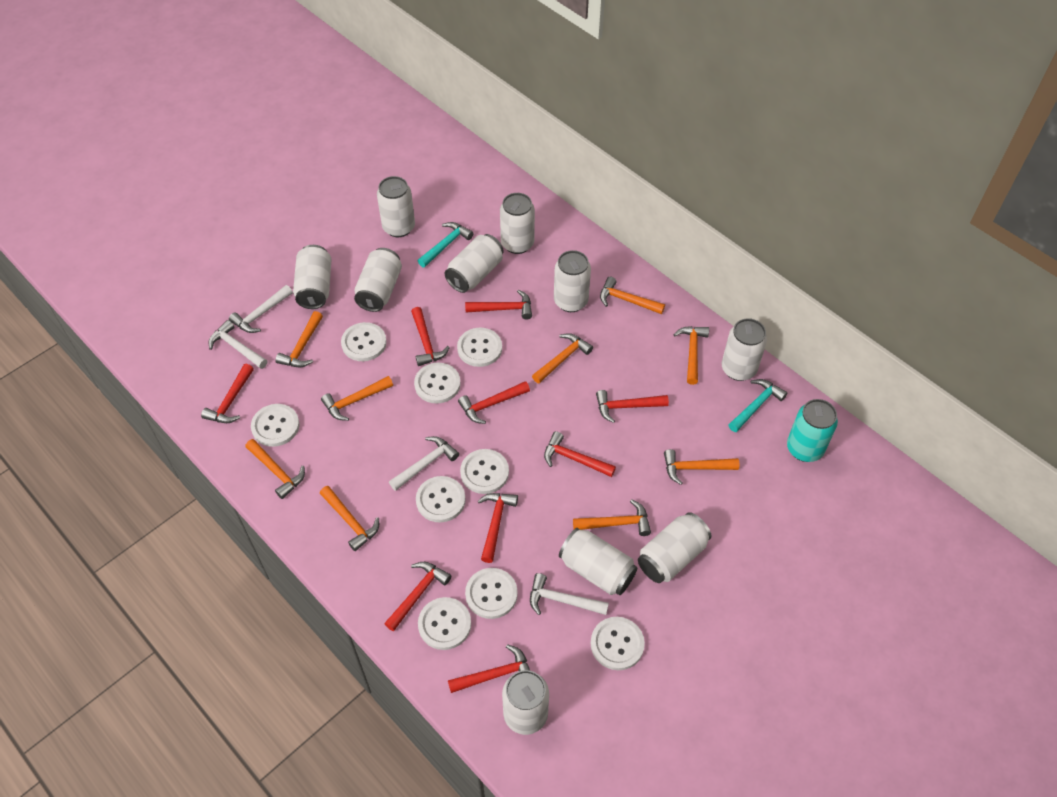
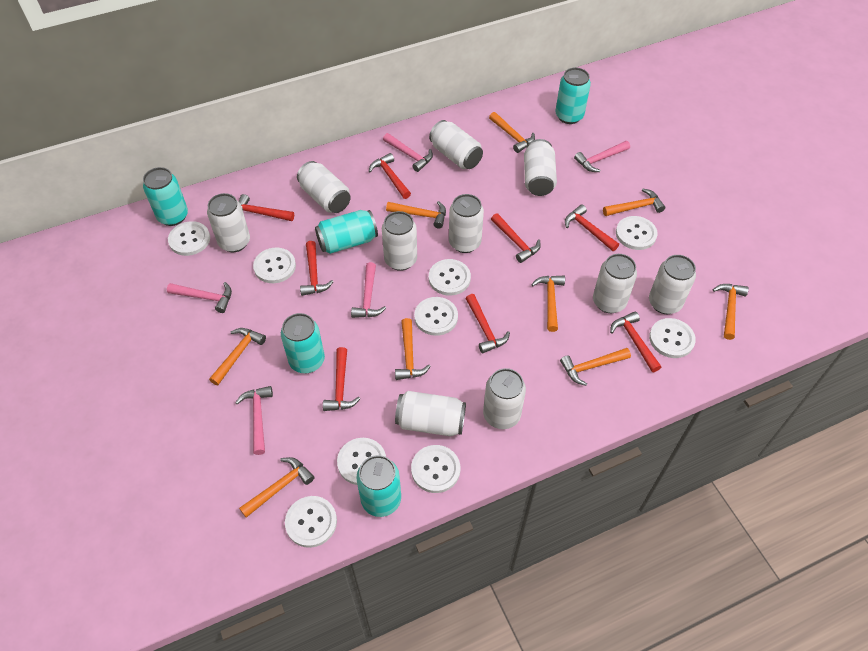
pink hammer: none = 0 -> [167,282,232,313] [235,386,273,455] [351,262,386,318] [383,133,433,172] [574,141,630,172] = 5
red hammer: [201,364,254,423] [384,562,451,631] [411,307,450,366] [448,644,530,693] [458,381,530,424] [465,290,532,320] [478,493,518,563] [544,431,616,477] [596,390,669,423] = 9 -> [238,194,294,221] [300,241,334,296] [323,347,361,411] [369,153,411,199] [466,294,510,353] [491,213,541,263] [565,204,619,251] [610,311,661,372] = 8
turquoise can: [787,399,838,462] = 1 -> [143,167,188,226] [281,313,325,373] [315,210,378,254] [356,455,401,517] [555,67,591,124] = 5
turquoise hammer: [418,222,474,267] [728,379,787,432] = 2 -> none = 0
white hammer: [208,320,267,369] [229,285,293,333] [389,436,459,491] [530,573,609,615] = 4 -> none = 0

